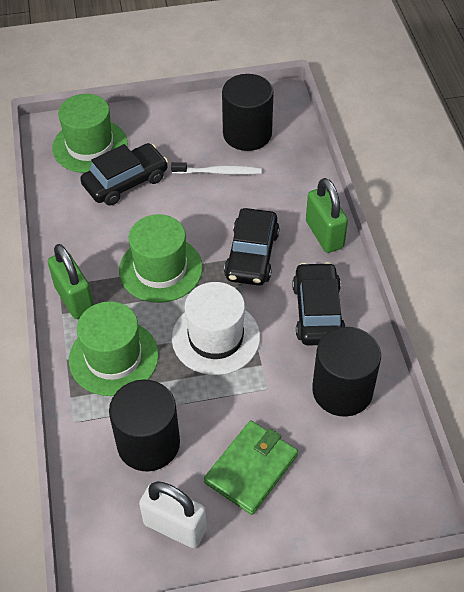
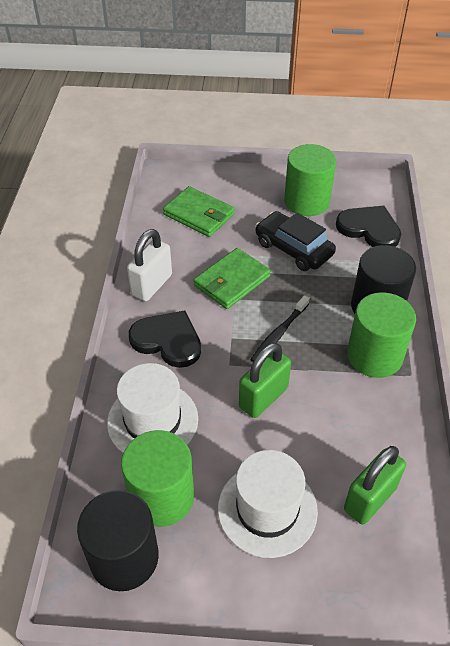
black car: [80,143,168,206] [224,208,280,286] [292,262,346,345] = 3 -> [255,211,336,271] = 1
black cylinder: [109,379,180,471] [222,74,274,151] [312,327,381,417] = 3 -> [77,490,159,591] [351,245,416,314] = 2
black heart: none = 0 -> [129,310,201,368] [336,206,401,247] = 2
black toothbrush: none = 0 -> [250,295,310,362] = 1
green cylinder: none = 0 -> [121,430,194,527] [284,144,336,216] [347,292,416,378] = 3
green hat: [52,94,128,173] [69,301,159,396] [119,214,203,303] = 3 -> none = 0
green wallet: [204,420,298,515] = 1 -> [163,186,235,237] [194,248,271,309] = 2
white hat: [172,282,260,375] = 1 -> [107,363,198,452] [218,450,318,558] = 2
white toothbrush: [171,162,262,175] = 1 -> none = 0

